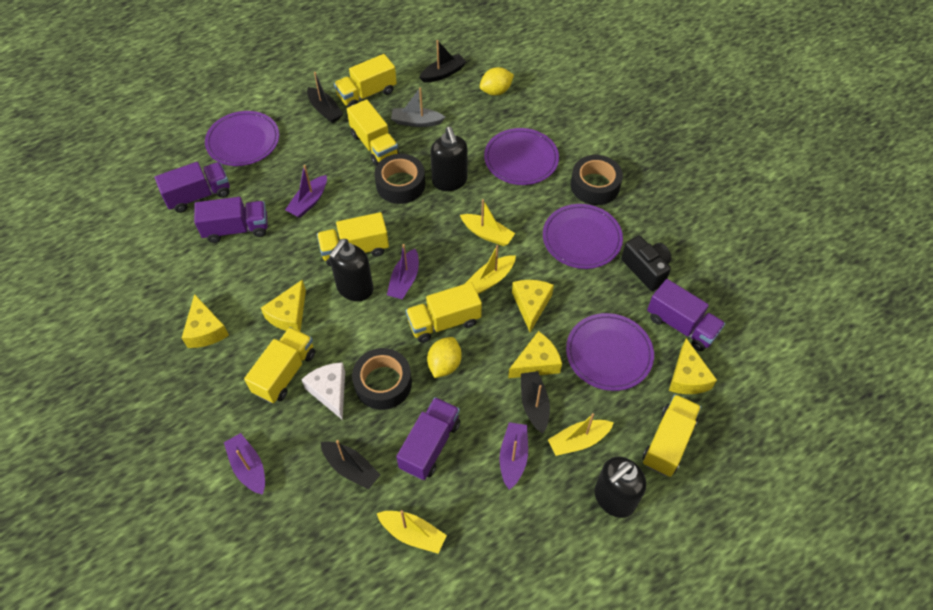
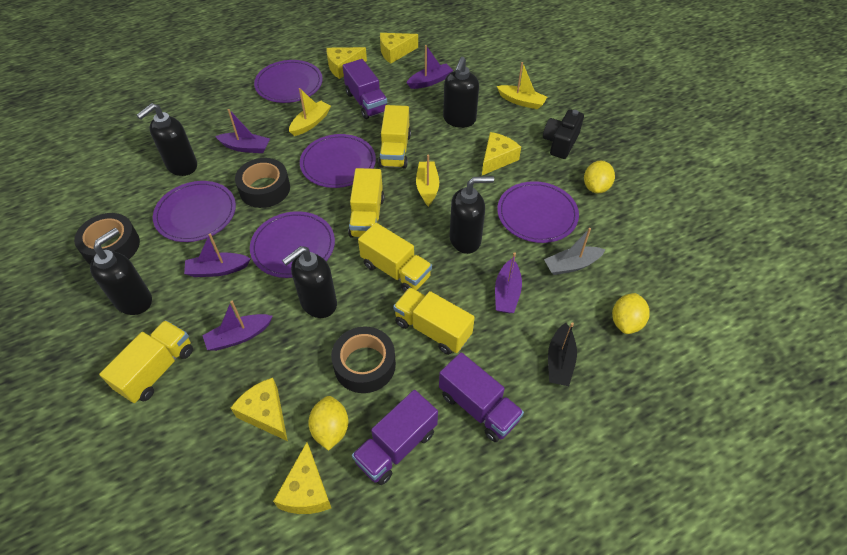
black boat: [307,72,343,123] [321,440,381,490] [419,40,466,83] [521,371,550,434] = 4 -> [548,322,577,386] = 1
black soap dispenser: [329,239,373,301] [430,127,468,191] [595,456,646,518] = 3 -> [90,228,152,315] [136,103,197,176] [282,246,337,318] [443,57,479,128] [450,176,494,254] = 5
purple boat: [224,433,265,495] [285,165,327,218] [387,244,419,299] [500,422,528,490] = 4 -> [184,234,251,277] [202,301,273,351] [215,109,270,153] [407,45,453,89] [495,252,522,313] = 5
purple plate: [205,111,279,166] [484,128,559,185] [543,204,623,269] [566,313,654,391] = 4 -> [153,181,236,242] [250,211,335,278] [254,60,323,103] [300,134,376,188] [497,181,579,243] = 5
purple truck: [155,162,230,213] [194,197,268,243] [396,397,460,480] [647,279,725,351] = 4 -> [343,59,387,119] [352,390,438,485] [439,352,524,442] = 3
white cheese: [301,362,345,420] = 1 -> none = 0
yellow boat: [377,510,447,553] [460,199,515,246] [465,245,516,295] [548,413,614,456] = 4 -> [289,88,331,136] [416,155,439,207] [497,62,547,109] = 3
yellow lemon: [427,337,462,378] [480,67,514,95] = 2 -> [308,396,349,451] [584,161,615,194] [612,293,650,334] = 3
yellow truck: [244,327,315,403] [317,212,389,266] [334,54,397,107] [347,99,399,166] [406,282,482,343] [642,394,701,477] = 6 -> [99,320,193,403] [348,168,384,238] [358,223,432,292] [378,105,411,169] [393,287,475,355] = 5

